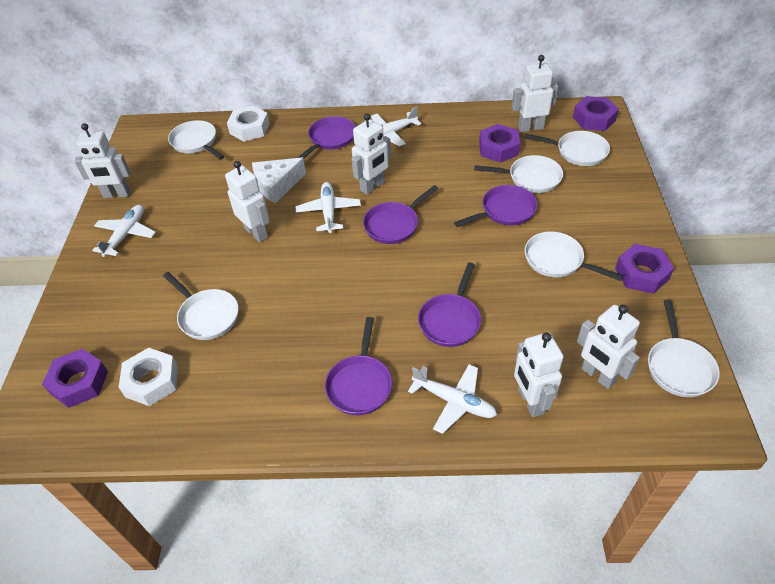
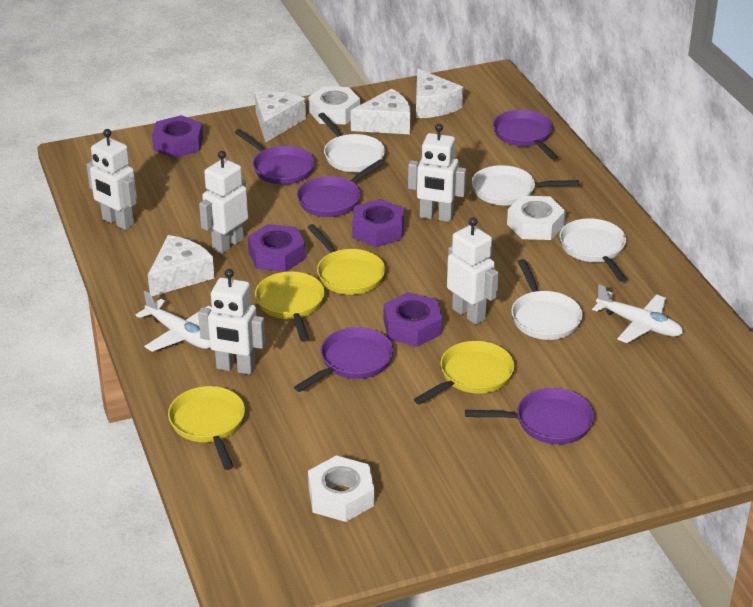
white cheese: [252,158,306,204] = 1 -> [148,235,214,297] [255,91,306,143] [351,88,410,134] [416,69,463,118] = 4
white nut: [119,348,178,406] [227,106,270,142] = 2 -> [308,86,360,124] [308,455,374,522] [507,196,566,240] = 3
white pan: [163,272,239,340] [168,120,224,160] [474,155,563,193] [524,131,610,166] [524,231,623,281] [648,300,720,397] = 6 -> [318,113,385,172] [472,165,579,205] [511,259,583,340] [559,218,626,282] = 4
white plane: [92,205,156,257] [296,182,361,233] [371,106,421,147] [408,364,497,434] = 4 -> [136,291,212,352] [592,284,683,343] = 2
white robot: [74,123,131,198] [225,161,269,242] [352,113,391,195] [512,55,558,132] [514,332,563,417] [577,305,640,389] = 6 -> [87,129,137,230] [198,269,265,375] [199,151,248,254] [408,124,467,222] [447,217,499,325] = 5
yellow pan: none = 0 -> [168,386,245,470] [255,271,325,342] [307,224,385,295] [414,341,515,405] = 4

